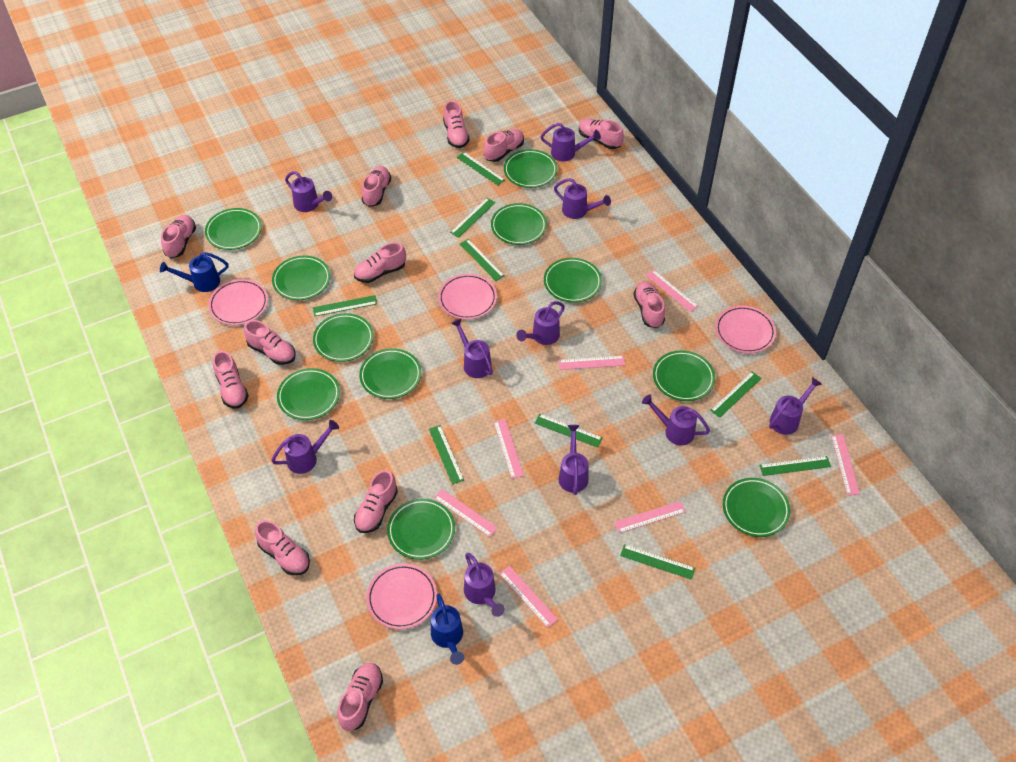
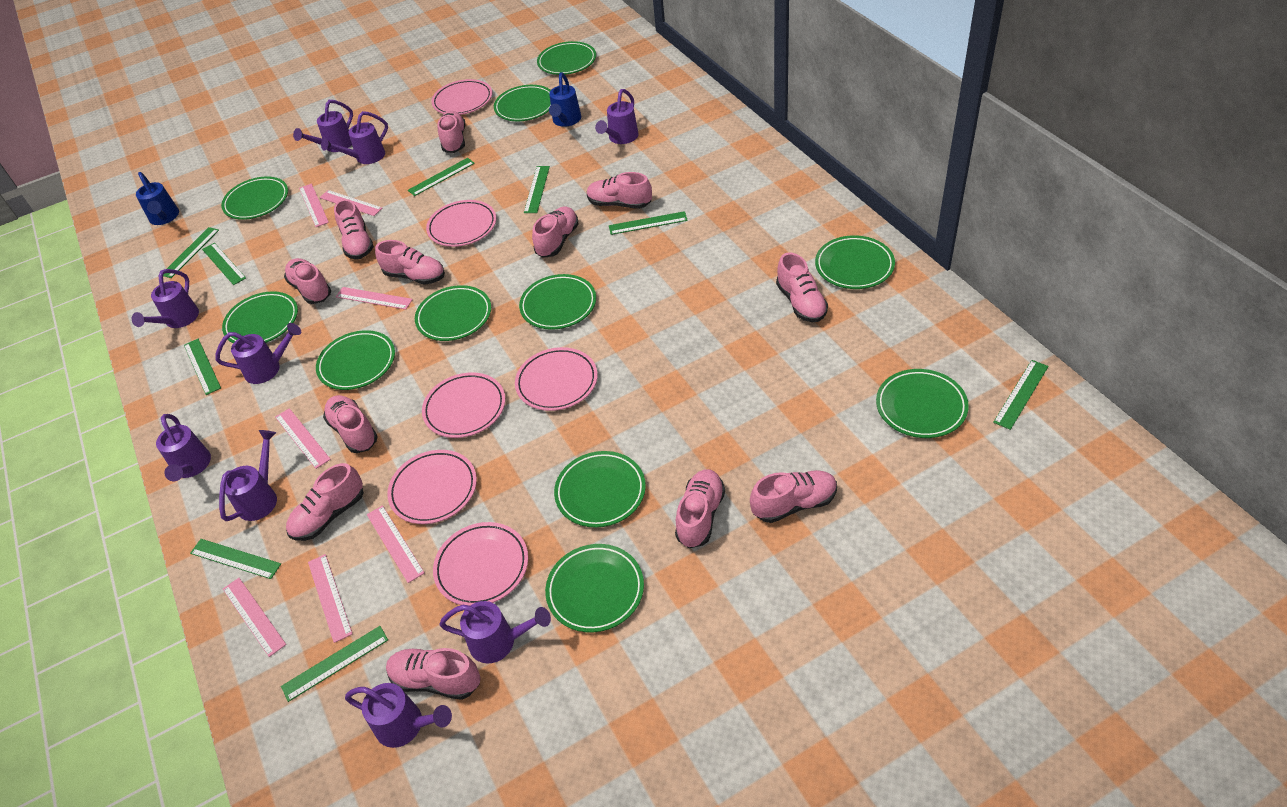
pink plate: [208,279,268,325] [366,564,437,629] [438,274,497,320] [715,306,776,354] = 4 -> [387,450,477,524] [422,372,505,438] [426,200,496,247] [431,79,492,115] [433,522,528,606] [515,347,598,411] = 6
purple watering can: [271,420,339,474] [285,171,332,212] [451,318,493,378] [464,553,505,617] [517,301,565,345] [540,123,601,161] [554,178,611,219] [559,425,588,495] [642,394,710,446] [769,377,822,435] = 10 -> [132,269,199,328] [156,414,211,481] [215,323,301,384] [219,430,277,521] [293,100,353,152] [321,111,388,164] [345,683,452,748] [439,601,551,663] [595,89,639,144] = 9

